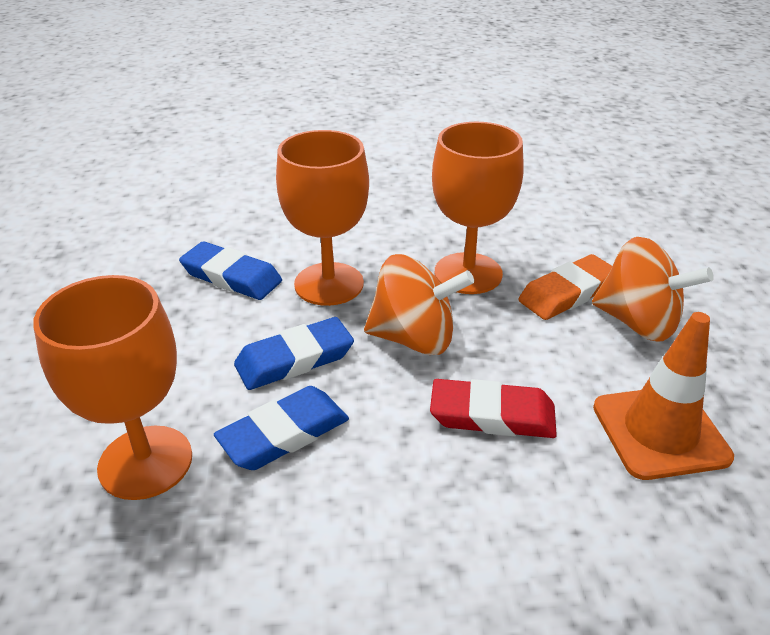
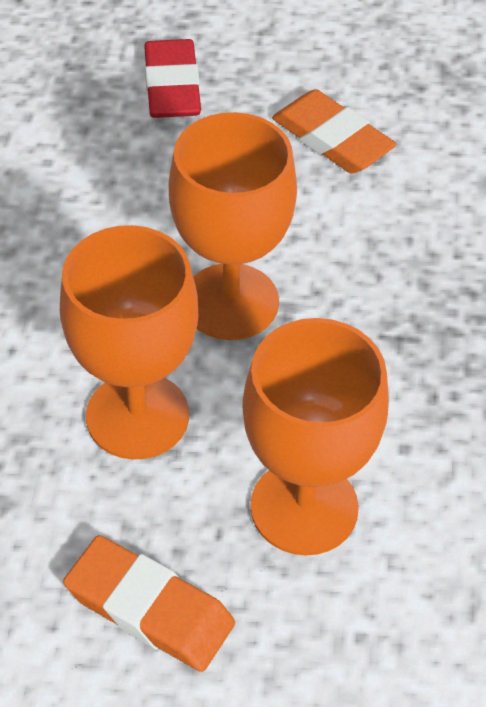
blue eraser: [179,241,282,300] [214,386,349,470] [234,317,354,390] = 3 -> none = 0
orange eraser: [518,254,612,320] = 1 -> [63,535,235,672] [272,89,397,173] = 2
orange spinning top: [364,254,474,355] [592,237,714,342] = 2 -> none = 0
orange traffic cone: [593,312,734,480] = 1 -> none = 0

